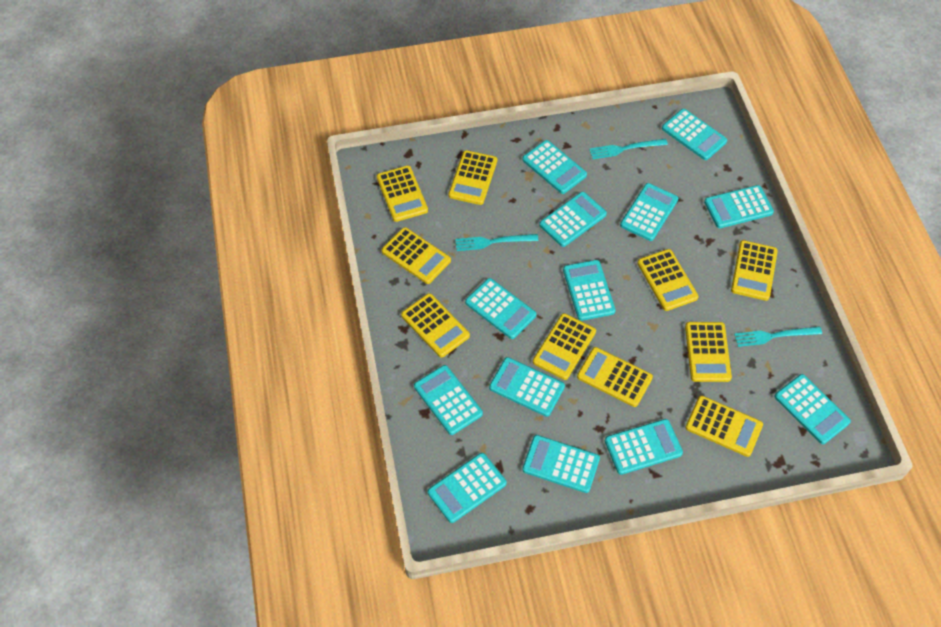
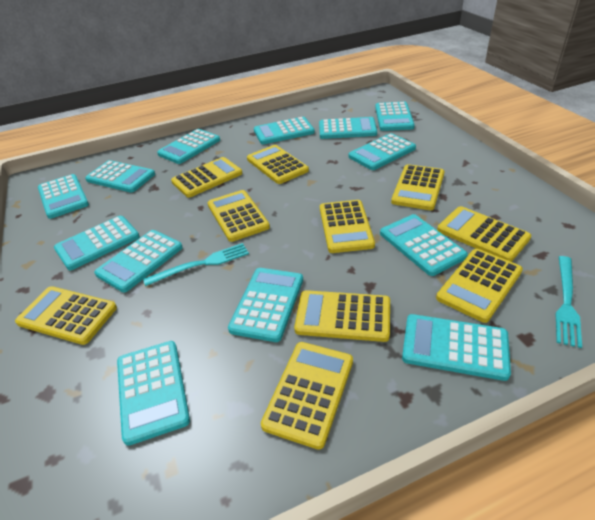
turquoise fork: [455,234,538,251] [589,139,668,159] [734,326,822,347] = 3 -> [143,243,249,286] [556,256,582,348] = 2

